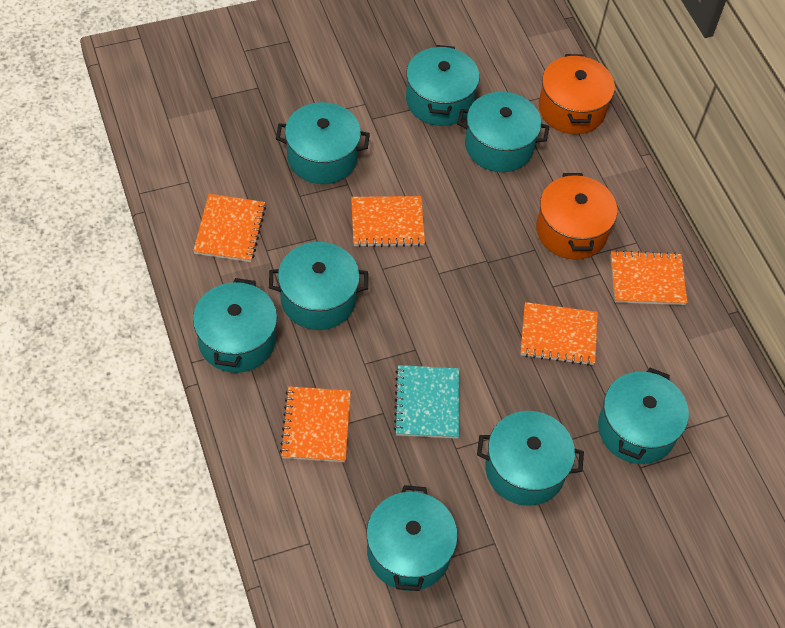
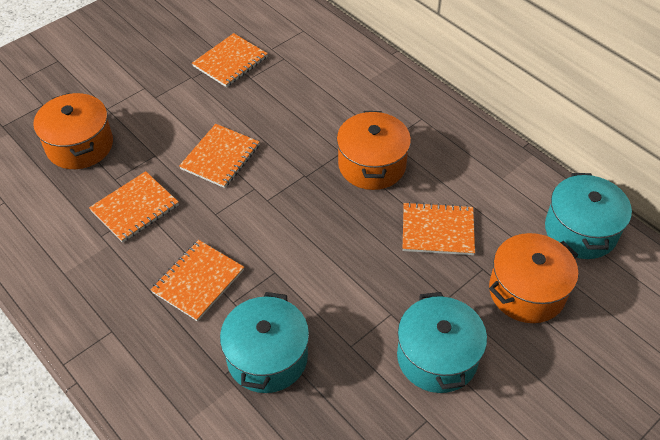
orange pot: [536,173,617,260] [539,54,615,134] = 2 -> [33,93,113,169] [337,111,411,190] [489,233,578,323] = 3
turquoise notebook: [394,365,459,439] = 1 -> none = 0
turquoise pot: [193,278,277,373] [269,242,368,330] [276,102,370,184] [367,485,458,591] [406,45,480,126] [457,92,549,172] [477,411,584,506] [598,368,689,464] = 8 -> [220,292,309,393] [397,292,487,393] [545,173,632,259] = 3

